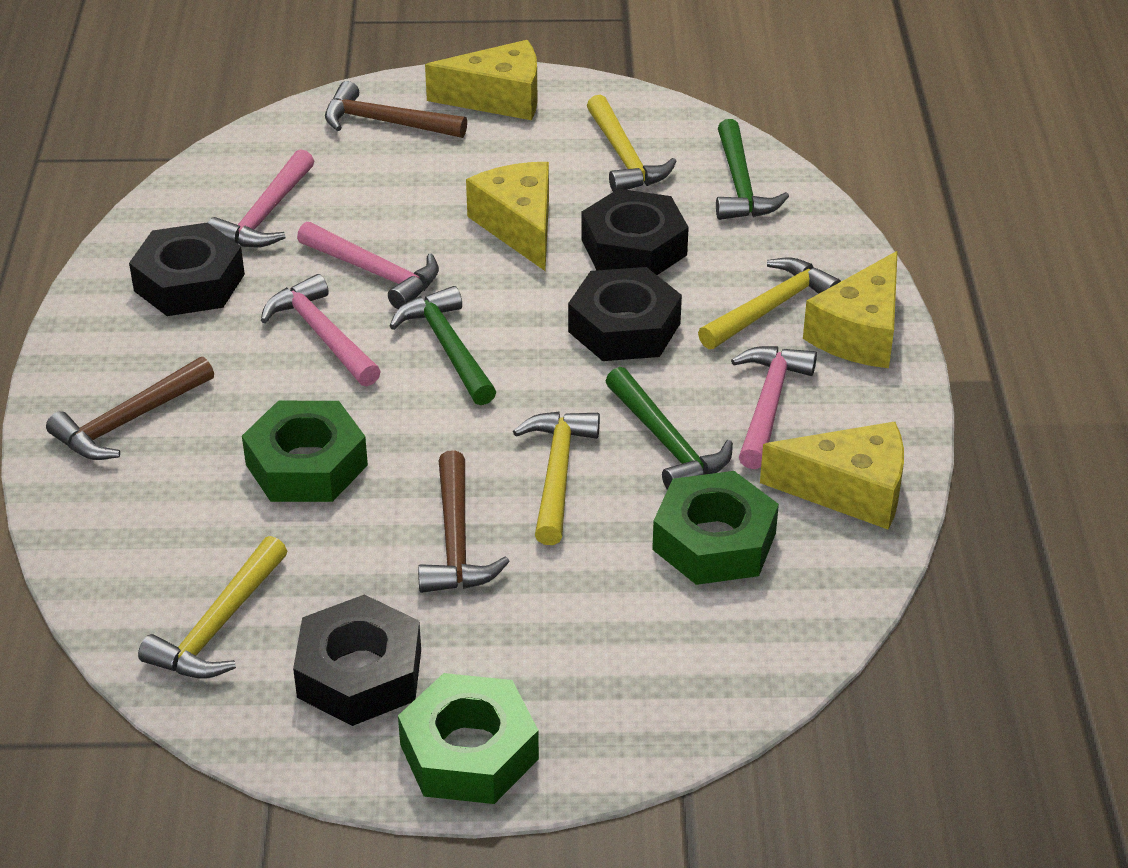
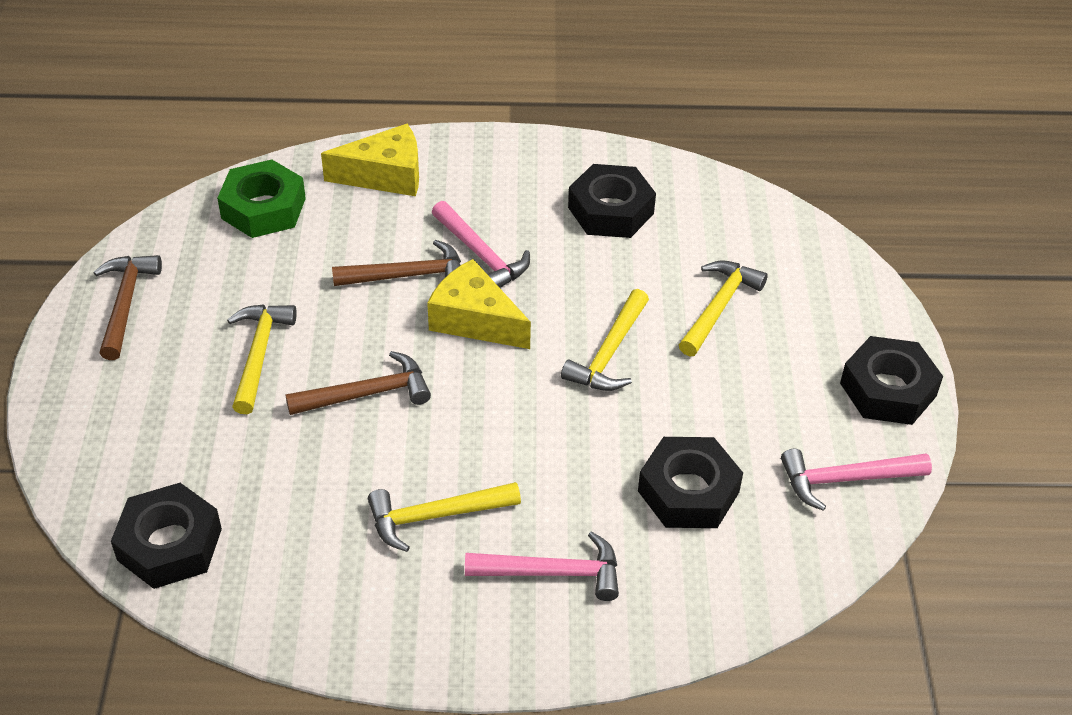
green hammer: [389,286,496,405] [605,367,733,490] [716,119,789,220] = 3 -> none = 0
green nut: [242,401,368,502] [398,673,539,804] [652,471,779,585] = 3 -> [217,159,306,238] = 1
pink hammer: [208,149,314,247] [261,274,381,386] [297,222,439,309] [731,346,817,469] = 4 -> [432,201,530,288] [465,531,619,601] [781,449,932,511] = 3
yellow cheese: [425,40,537,120] [466,162,549,271] [760,422,904,529] [803,251,898,368] = 4 -> [321,124,419,196] [427,259,531,349] = 2

